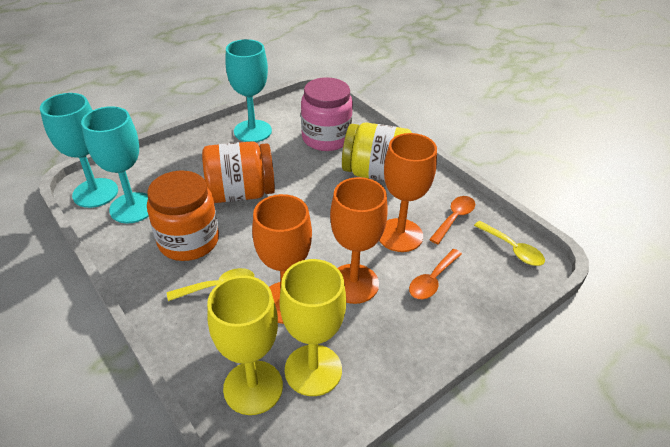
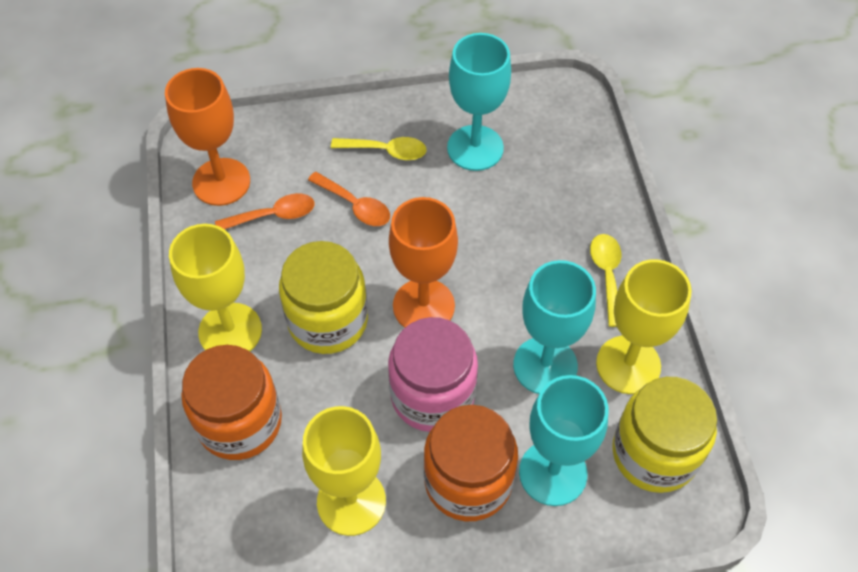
orange goblet: [252,194,312,324] [330,177,388,304] [379,133,437,252] = 3 -> [165,68,250,206] [389,197,458,328] = 2
yellow goblet: [207,276,283,415] [279,259,346,396] = 2 -> [169,224,262,351] [302,406,386,536] [596,259,692,394] = 3
yellow jar: [342,122,412,181] = 1 -> [279,241,368,354] [612,377,717,493] = 2

